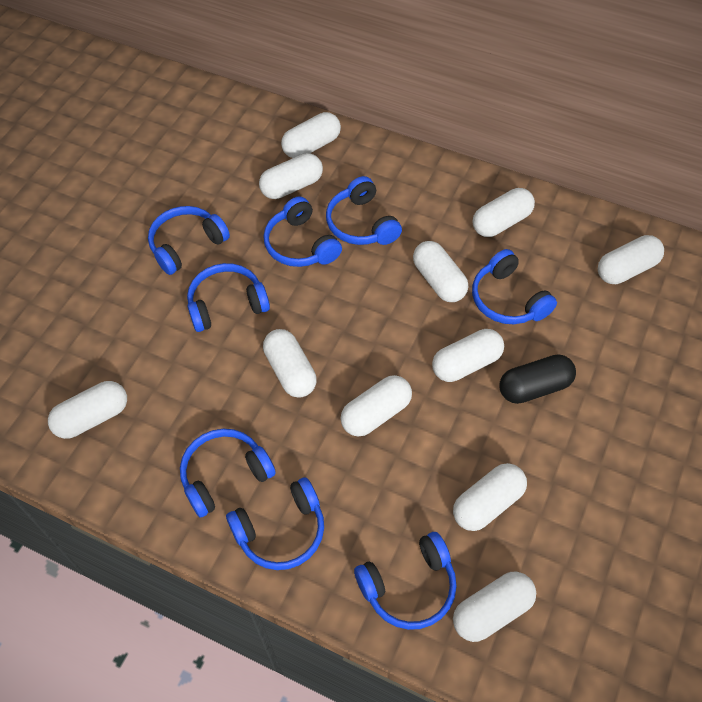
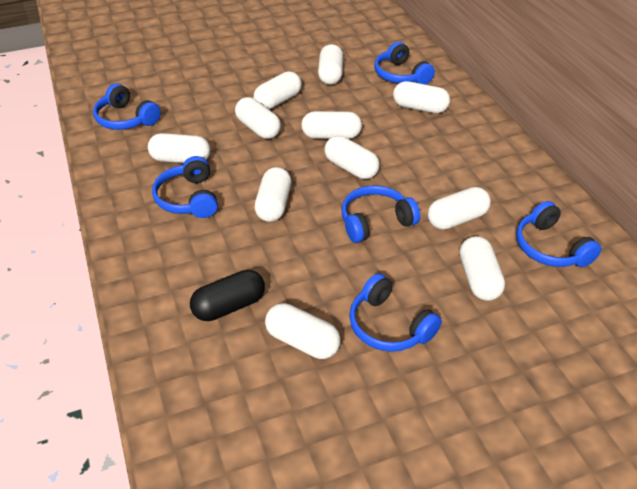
blue headphones: [148,206,230,275] [180,429,276,518] [187,263,270,332] [226,477,324,570] [264,196,342,267] [326,176,402,245] [354,532,457,630] [472,249,557,324] = 8 -> [93,83,161,130] [152,156,218,218] [341,186,420,243] [349,273,442,352] [374,42,435,85] [516,201,601,267] = 6

